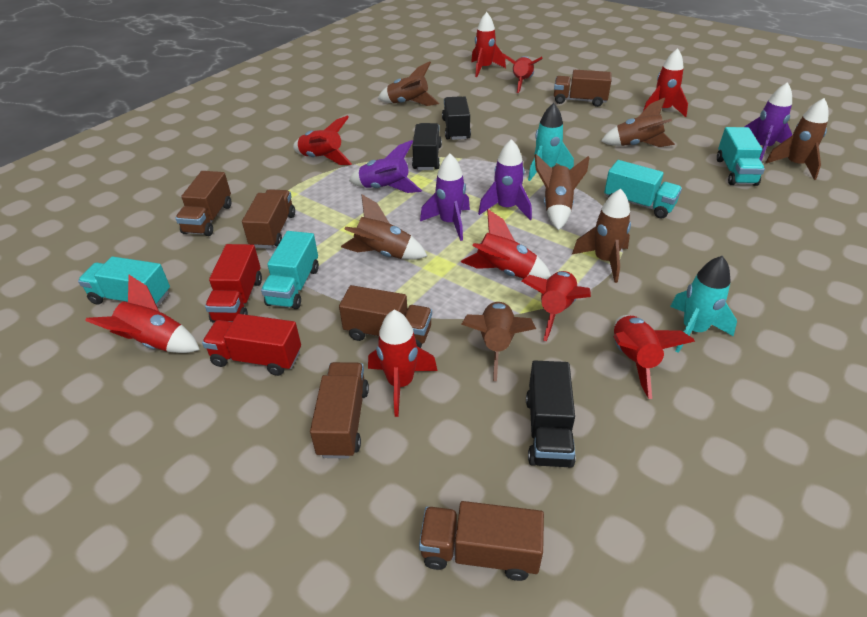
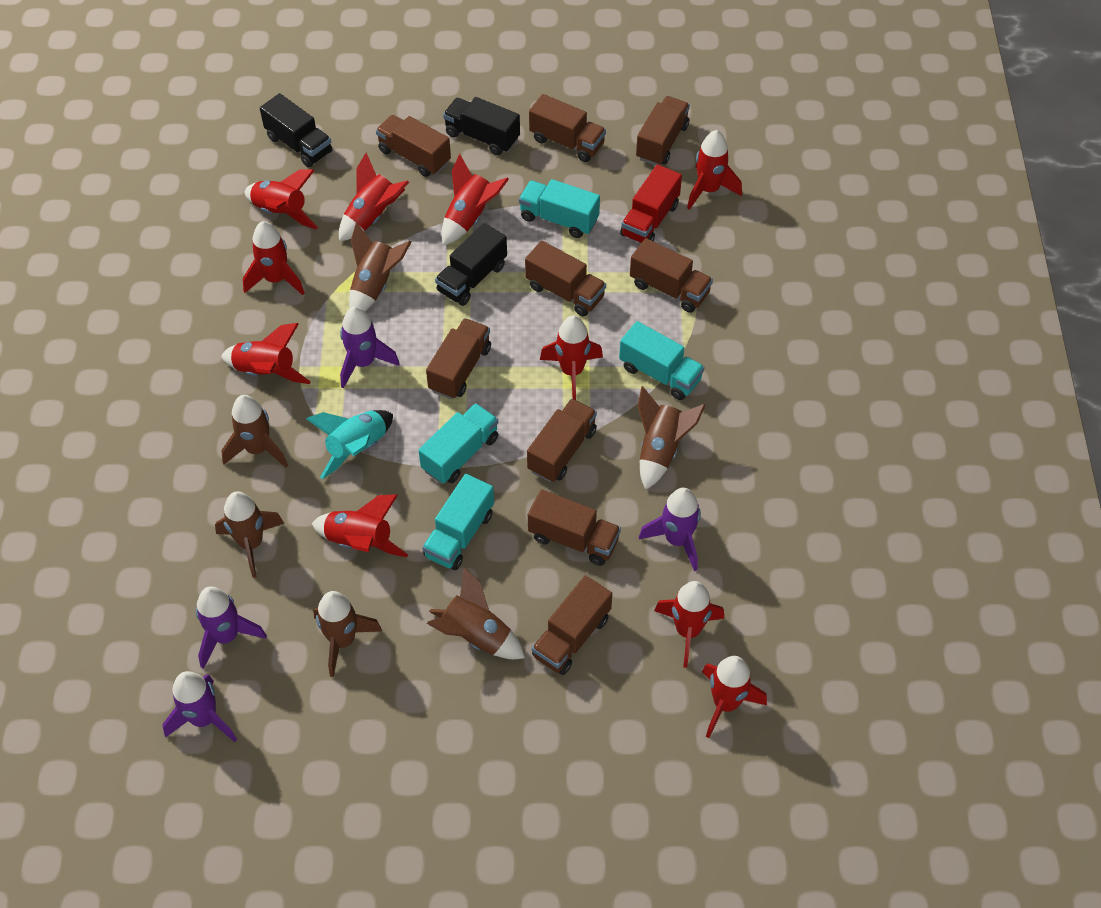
brown rocket: [341,195,427,260] [378,61,439,106] [462,301,536,381] [535,154,589,230] [572,189,631,283] [601,98,675,147] [765,98,828,180] = 7 -> [215,491,284,578] [221,395,288,468] [313,591,382,677] [349,222,411,311] [427,567,525,659] [638,386,706,490] = 6
brown truck: [175,171,231,236] [242,189,295,249] [310,362,369,459] [339,285,432,348] [419,501,544,581] [554,70,612,107] = 6 -> [376,115,451,177] [426,318,491,399] [525,241,606,317] [527,399,597,482] [528,489,621,566] [529,94,606,162] [532,575,612,675] [630,238,713,313] [636,96,690,165] = 9
red rocket: [85,275,200,353] [293,115,352,165] [368,310,438,417] [461,209,551,279] [471,12,506,77] [502,53,543,93] [521,271,591,341] [613,315,695,399] [643,48,688,117] = 9 -> [221,323,311,384] [243,221,305,295] [245,169,318,229] [312,494,408,557] [339,153,409,241] [441,154,509,245] [540,315,603,400] [654,581,724,668] [687,130,742,210] [702,656,767,738] = 10
red truck: [202,314,301,376] [205,244,262,322] = 2 -> [620,164,682,243] = 1
turquoise rocket: [528,103,574,181] [670,256,737,353] = 2 -> [306,410,393,479] = 1

